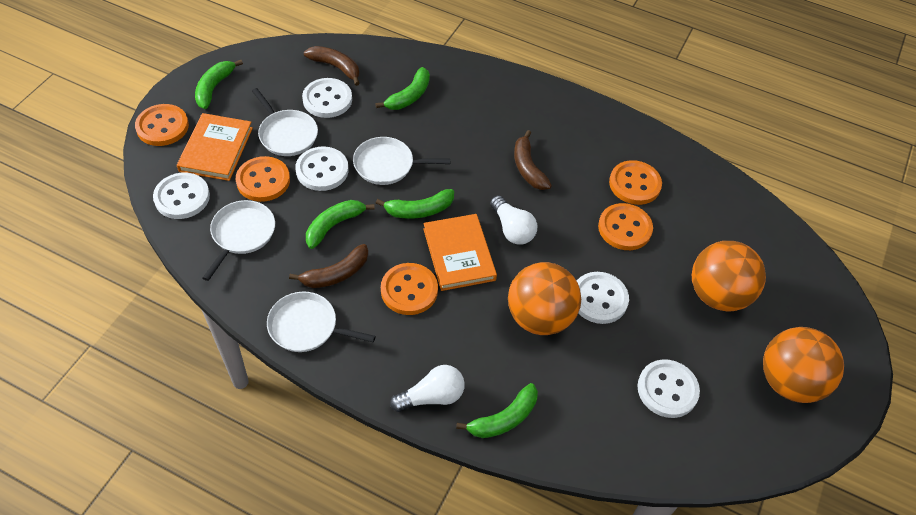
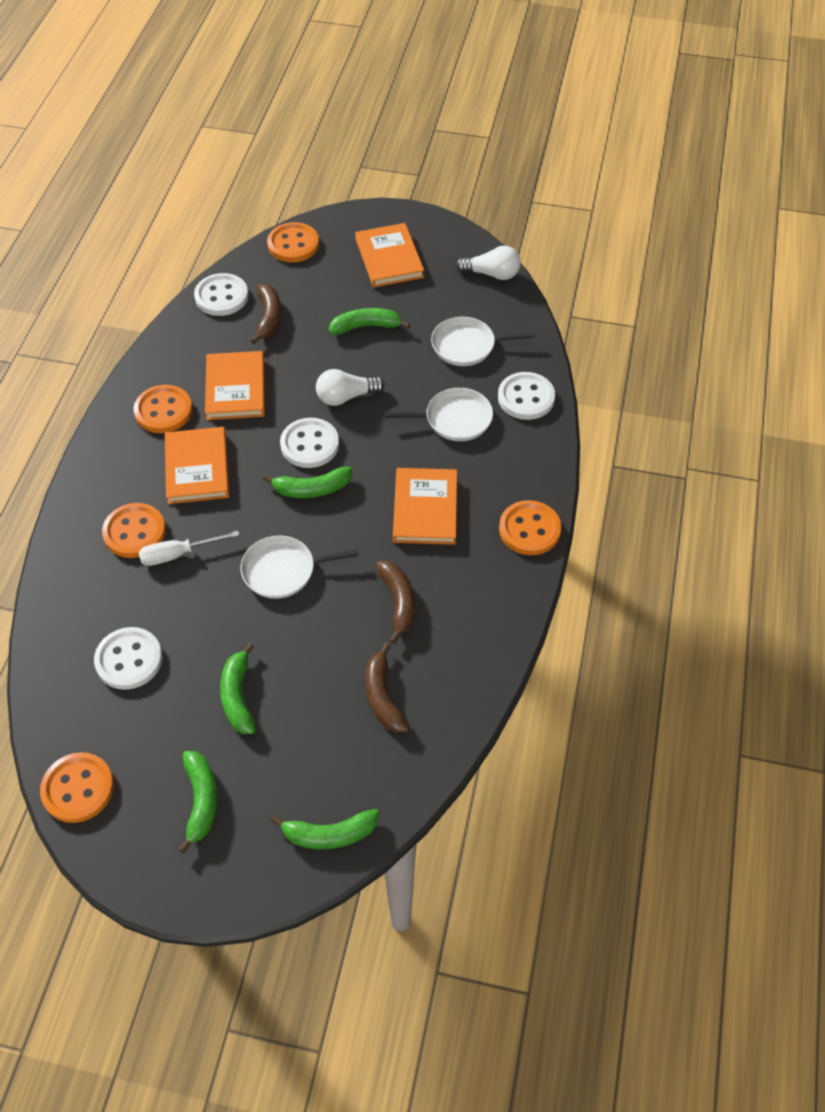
orange ball: [508,262,581,335] [692,241,766,311] [763,327,844,403] = 3 -> none = 0
orange book: [177,113,253,181] [423,214,497,291] = 2 -> [165,427,229,504] [205,351,265,420] [355,223,424,287] [393,468,457,545] = 4
white button: [153,173,210,219] [295,146,349,191] [302,78,352,118] [577,272,629,324] [637,359,700,418] = 5 -> [94,627,162,690] [194,273,248,316] [280,418,339,468] [498,372,555,420] = 4
white pan: [203,200,275,281] [252,88,318,156] [267,292,376,352] [353,137,451,185] = 4 -> [241,536,359,599] [385,388,493,441] [431,317,535,366] = 3
white screwdriver: none = 0 -> [139,531,240,566] = 1

